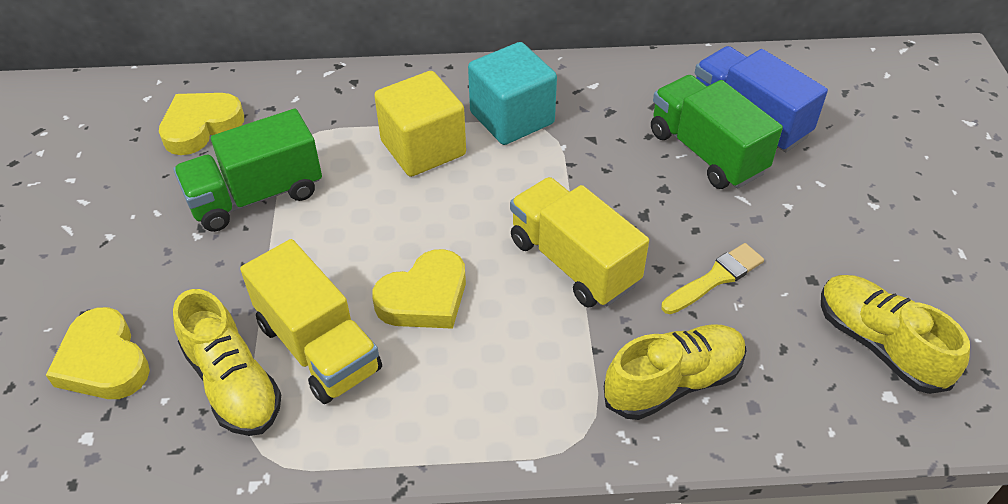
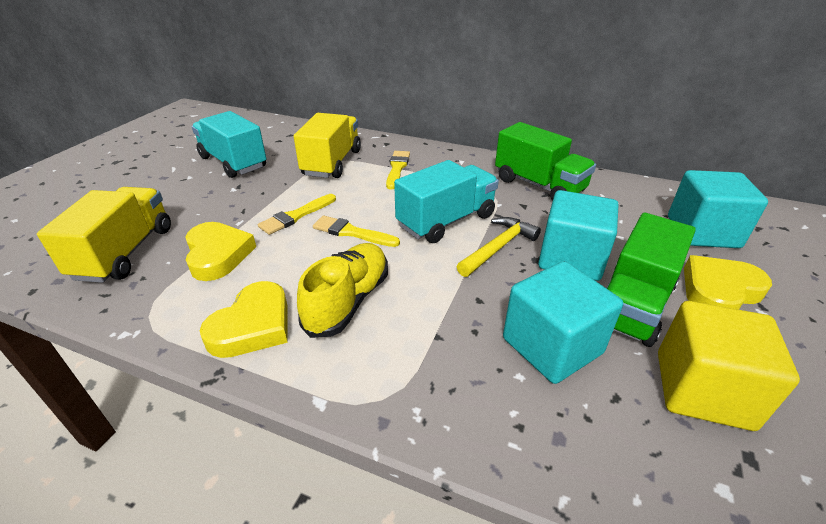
blue truck: [695,46,828,152] = 1 -> none = 0
turquoise cube: [468,42,557,145] = 1 -> [503,261,623,384] [538,190,618,281] [668,170,768,248] = 3
turquoise truck: none = 0 -> [192,111,267,178] [394,160,499,243] = 2
yellow brush: [661,243,764,314] = 1 -> [258,194,336,235] [313,216,400,247] [386,151,410,190] = 3
yellow hammer: none = 0 -> [457,217,541,277] = 1
yellow shoe: [173,289,281,436] [604,324,747,420] [821,275,970,394] = 3 -> [297,243,388,338] = 1

